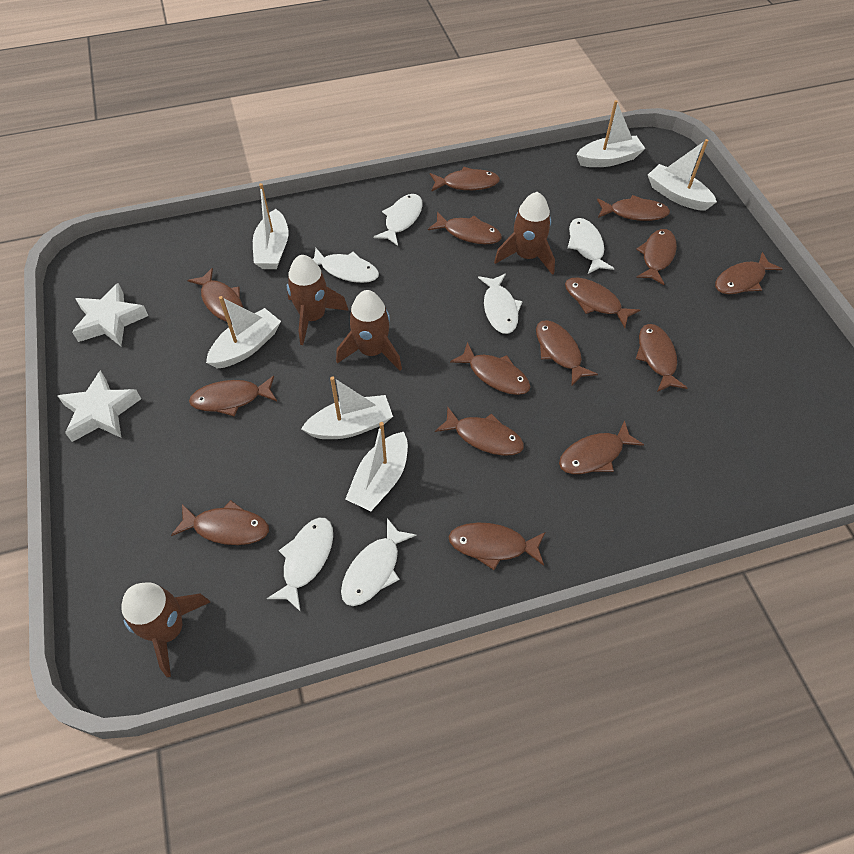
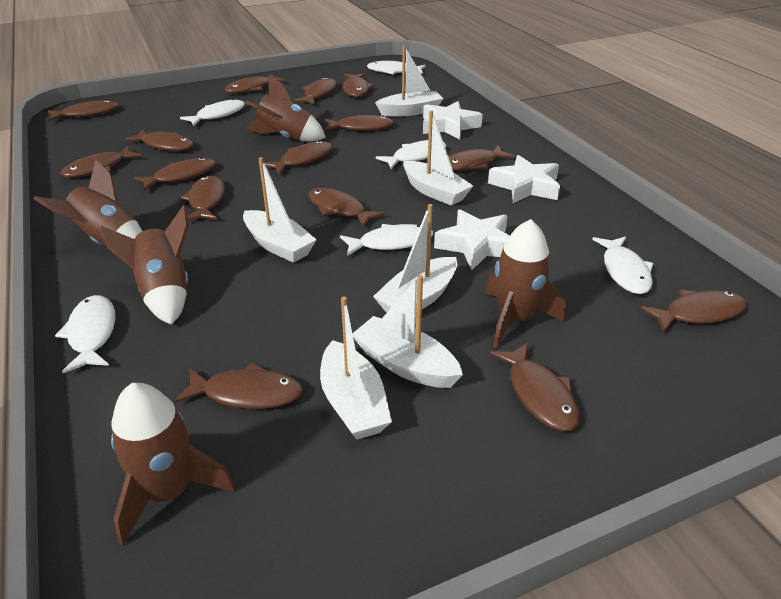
brown rocket: [121,582,210,677] [287,255,349,345] [336,290,402,371] [494,192,555,275] = 4 -> [34,160,142,246] [100,205,189,325] [111,383,235,545] [245,74,326,141] [485,219,566,349] = 5
white star: [58,370,141,442] [72,283,148,346] = 2 -> [423,101,483,139] [434,209,510,270] [488,155,560,203] = 3

